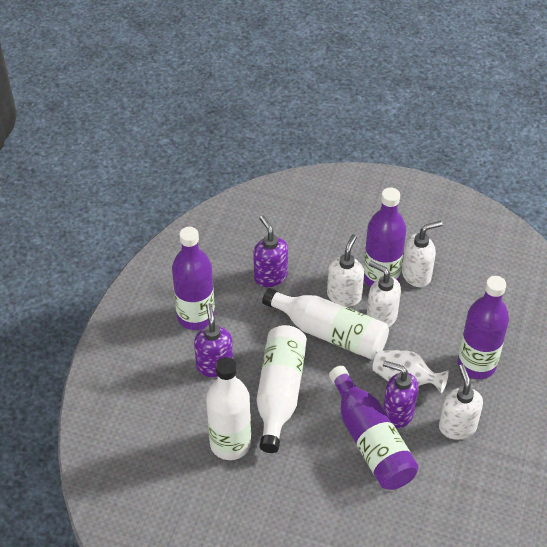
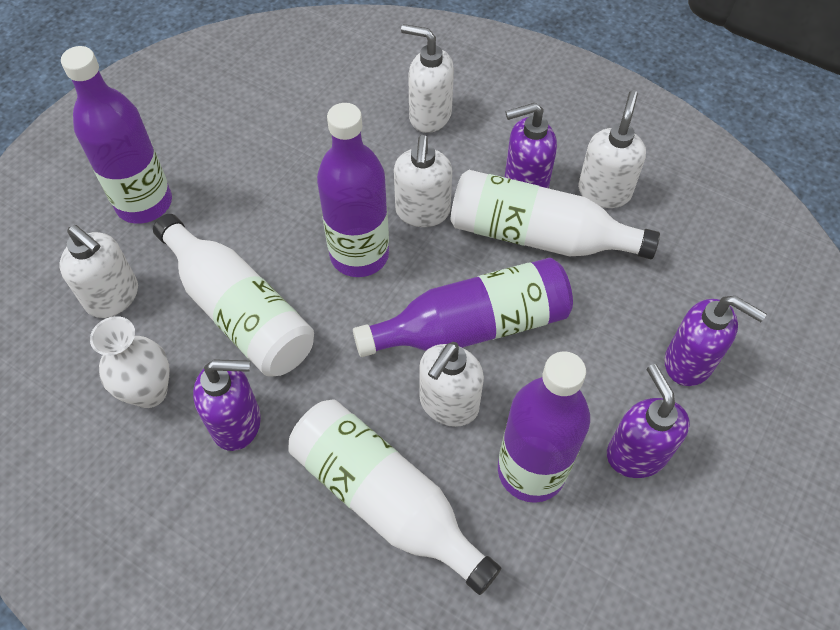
purple soap dispenser: [194,303,233,377] [253,216,288,287] [383,360,418,429] = 3 -> [193,359,261,451] [505,103,557,188] [607,364,690,478] [664,296,766,386] = 4
white soap dispenser: [327,234,364,307] [367,261,401,328] [402,221,442,287] [439,364,483,440] = 4 -> [59,225,138,318] [394,135,452,227] [401,24,454,133] [419,342,484,427] [578,90,646,208] = 5

